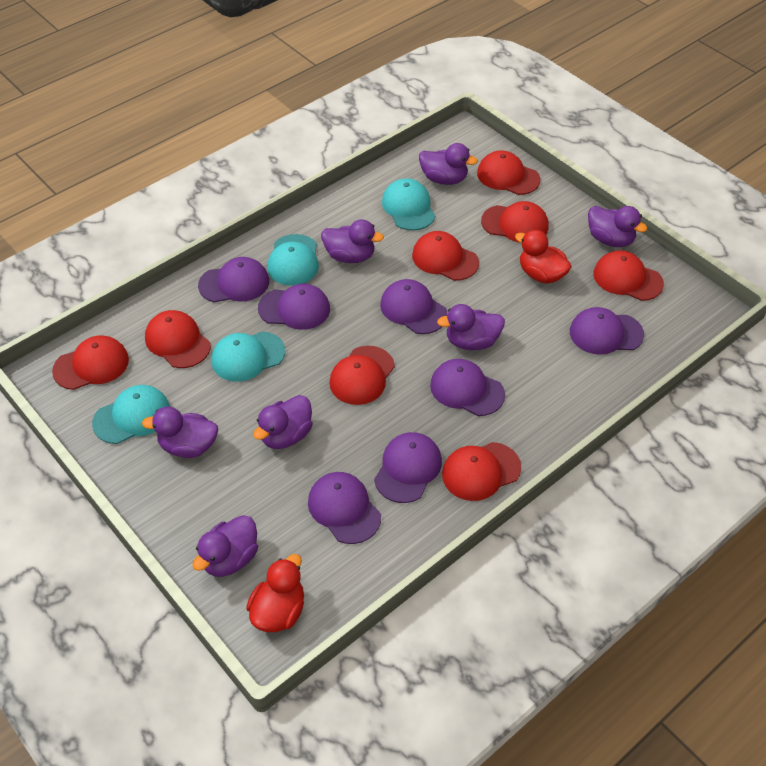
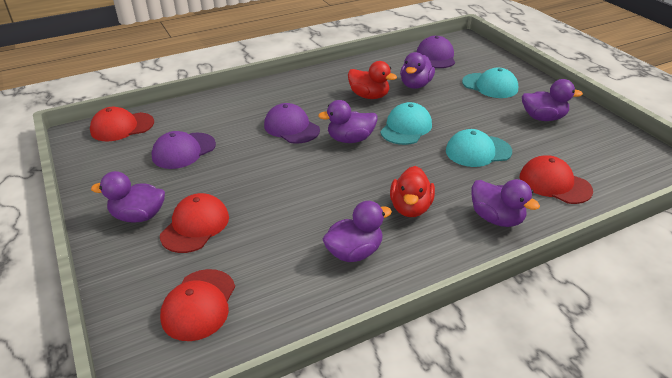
purple cap: [198,257,269,302] [258,284,330,330] [308,472,381,544] [374,432,442,503] [380,279,447,334] [430,359,505,416] [570,307,644,355] = 7 -> [152,131,216,169] [264,103,320,144] [417,36,455,68] = 3
purple duck: [142,406,218,458] [193,515,258,577] [253,395,313,449] [321,219,384,263] [419,143,478,185] [437,304,505,350] [588,206,648,247] = 7 -> [91,171,165,223] [318,100,378,143] [323,201,392,262] [400,52,435,89] [472,179,540,227] [522,79,583,121] = 6
red cap: [52,335,129,390] [145,310,211,368] [329,346,395,405] [412,231,479,281] [442,442,521,501] [477,150,540,195] [481,201,549,243] [594,250,664,301] = 8 -> [90,107,154,141] [160,193,229,253] [160,269,235,341] [519,155,593,204] = 4
turquoise cap: [92,385,170,444] [212,331,285,382] [267,234,319,286] [382,178,435,231] = 4 -> [380,102,432,145] [446,129,512,167] [462,68,518,98] = 3

